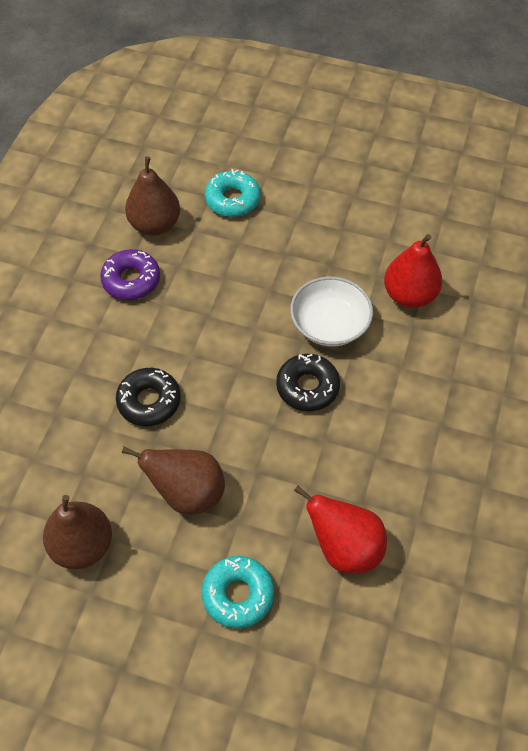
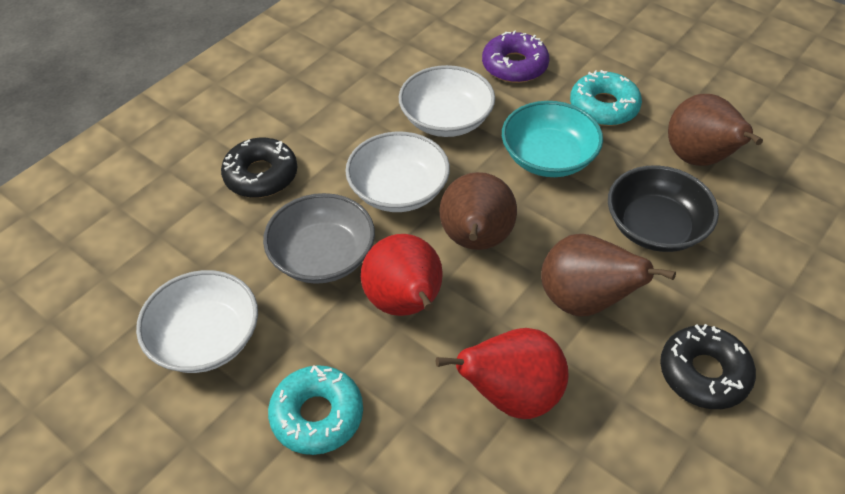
black bowl: none = 0 -> [608,165,719,252] = 1
grey bowl: none = 0 -> [263,193,375,284] = 1
turquoise bowl: none = 0 -> [502,101,603,177] = 1
white bowl: [290,276,373,347] = 1 -> [136,270,258,373] [345,132,450,212] [399,65,495,137] = 3

